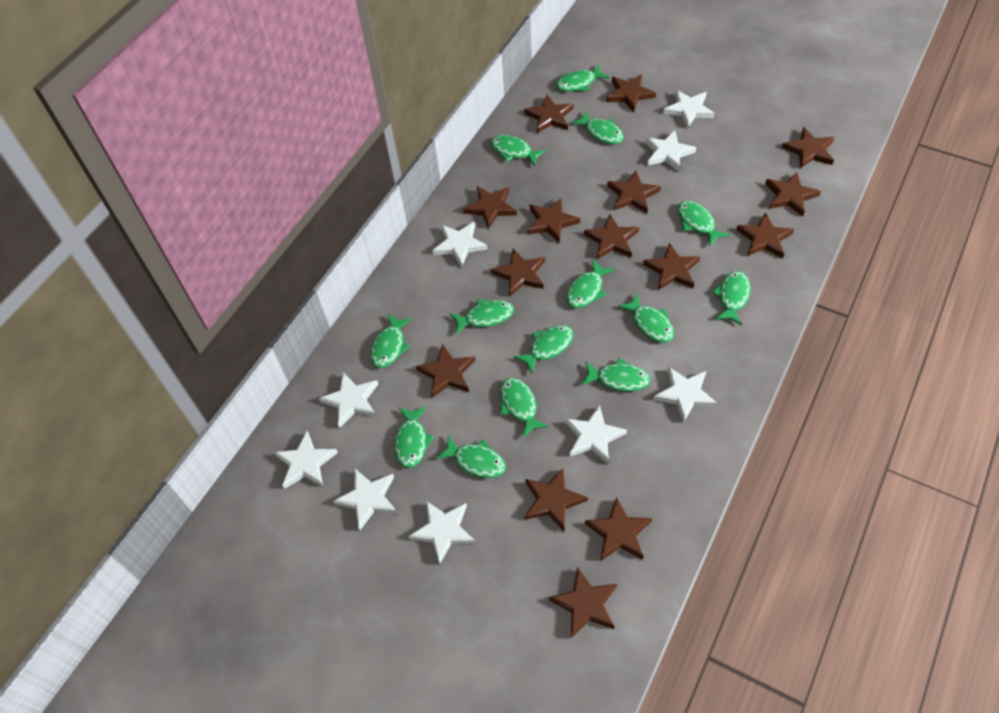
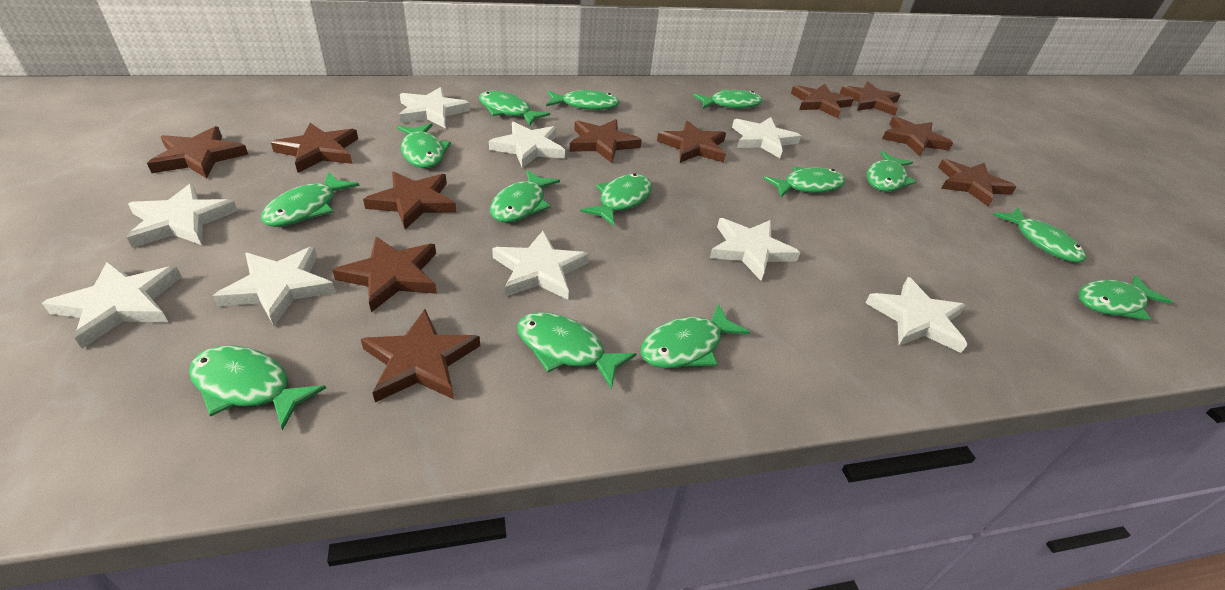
brown star: [416,344,475,398] [463,186,517,229] [491,248,545,296] [524,95,574,133] [525,468,588,531] [528,198,580,243] [549,567,617,638] [584,214,639,259] [585,497,652,560] [606,74,656,112] [607,171,661,213] [643,243,700,290] [736,212,794,258] [765,172,821,216] [782,127,834,169] = 15 -> [147,126,248,178] [271,123,358,173] [332,237,437,312] [361,309,480,402] [363,171,457,230] [569,119,642,163] [657,120,726,163] [791,84,854,118] [839,82,901,116] [882,116,953,156] [938,159,1017,206] = 11

